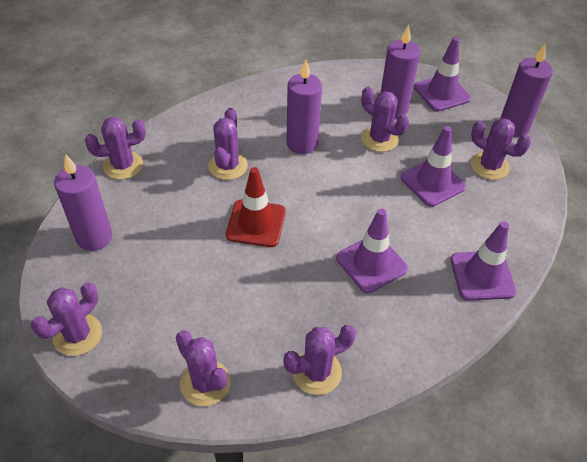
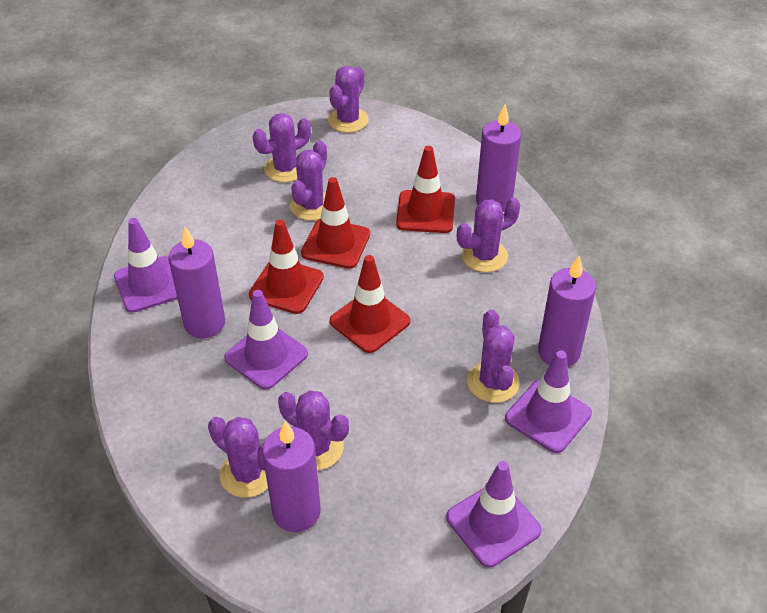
red traffic cone: [226,167,286,247] = 1 -> [249,219,324,314] [301,177,370,269] [330,255,410,353] [396,146,455,233] = 4

